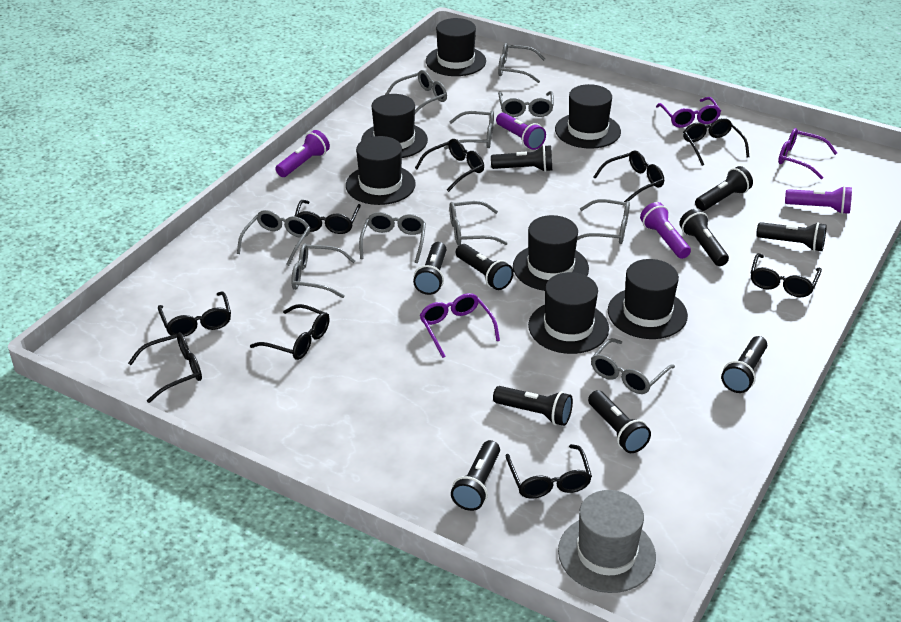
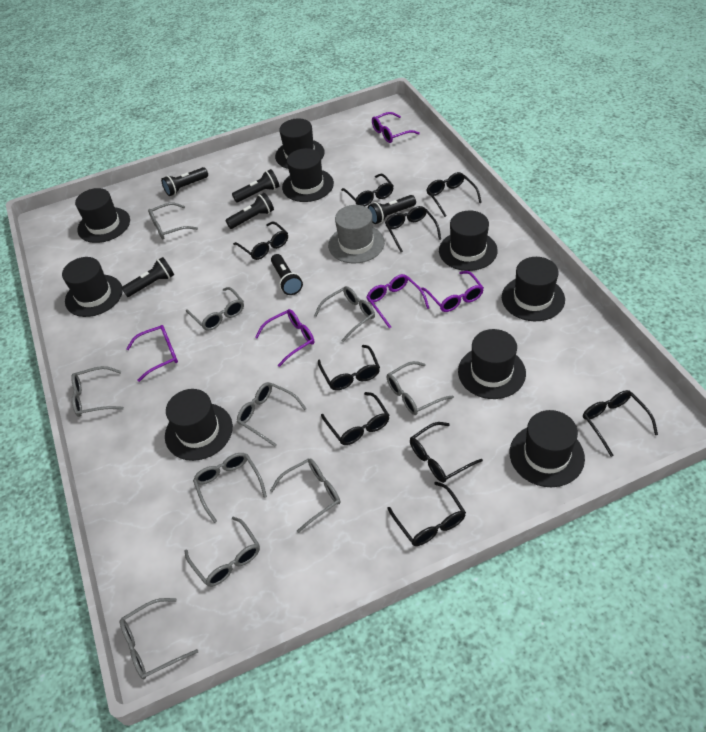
black flashlight: [413,242,447,295] [451,440,500,511] [456,244,514,290] [491,145,552,172] [493,386,573,426] [588,390,651,453] [679,208,729,266] [695,166,753,211] [721,336,767,393] [756,222,827,252] = 10 -> [121,257,174,297] [161,167,208,196] [225,193,274,229] [232,169,279,203] [271,254,303,295] [368,195,416,224] = 6
black hat: [346,136,416,205] [361,94,428,158] [426,18,486,76] [513,215,589,291] [528,272,609,354] [555,84,621,149] [608,259,688,339] = 7 -> [62,257,123,317] [75,188,130,243] [165,389,233,461] [275,118,325,169] [282,148,334,202] [439,211,498,271] [458,329,526,399] [502,257,565,321] [510,410,585,487] = 9
purple flashlight: [276,130,330,177] [496,113,546,150] [640,202,691,259] [785,186,852,214] = 4 -> none = 0
purple glasses: [420,293,500,358] [656,97,721,128] [778,128,837,179] = 3 -> [126,325,178,382] [255,309,315,367] [366,274,429,329] [372,112,420,143] [421,271,484,312] = 5

